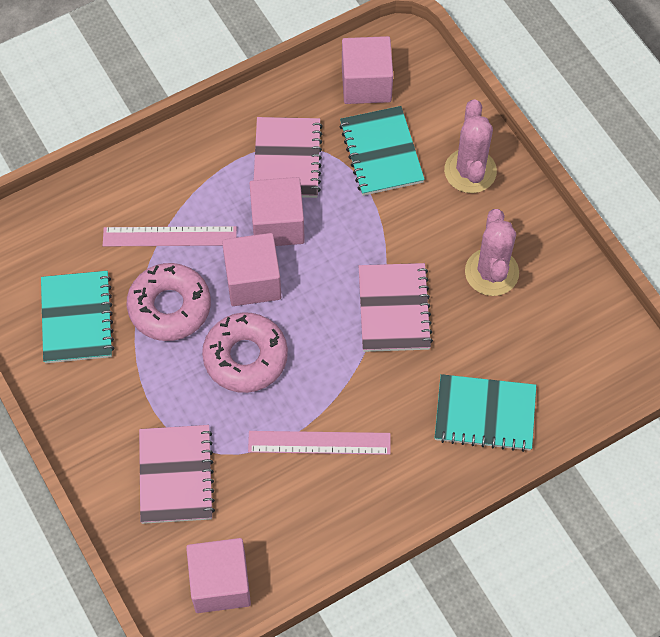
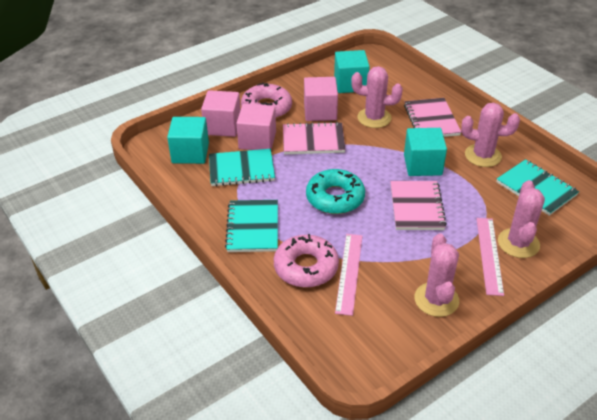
pink cactus: [444,99,497,193] [465,209,519,296] = 2 -> [351,66,403,128] [414,233,459,317] [461,103,520,167] [498,180,545,258] = 4
pink cube: [186,538,251,613] [222,233,281,306] [249,177,305,246] [342,36,393,104] = 4 -> [201,90,241,137] [236,103,276,150] [304,77,338,121] = 3
turquoise cube: none = 0 -> [167,117,209,164] [334,50,370,93] [404,128,447,176] = 3
turquoise donut: none = 0 -> [306,169,365,214] = 1

